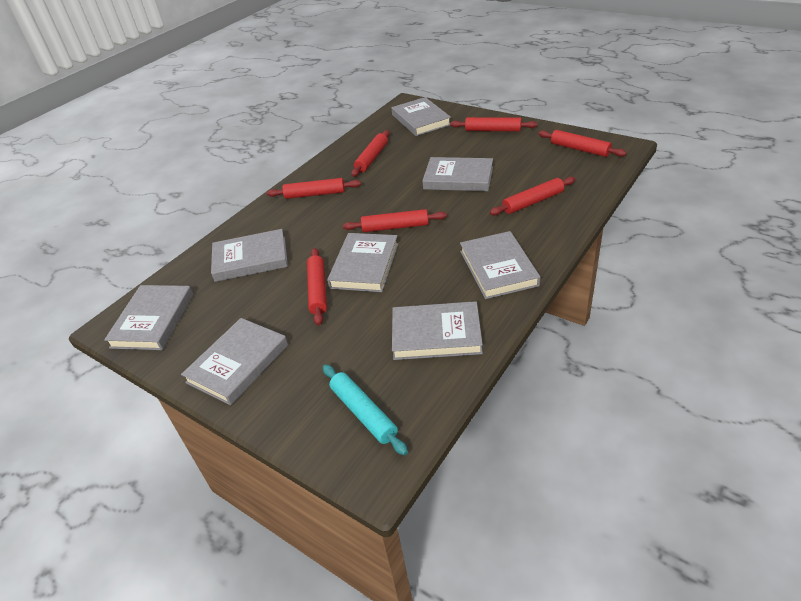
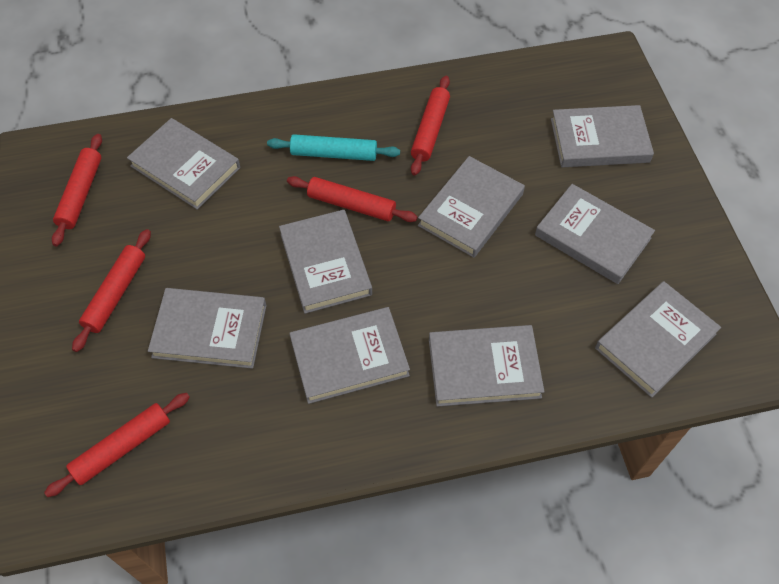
grey book: [104,285,193,350] [181,318,288,406] [211,229,288,282] [327,233,398,292] [391,97,451,136] [392,301,483,360] [422,157,493,191] [460,231,540,299] = 8 -> [127,118,240,210] [148,288,267,369] [279,210,372,314] [289,307,410,404] [418,156,525,258] [429,325,544,407] [535,184,655,284] [551,105,654,167] [595,281,721,398] = 9
red rolling pin: [267,178,361,199] [307,248,327,325] [343,209,447,232] [351,130,390,177] [450,117,537,132] [490,177,575,215] [538,130,626,157] = 7 -> [44,393,190,497] [52,134,102,246] [72,229,151,352] [287,176,417,222] [411,76,450,176] = 5

